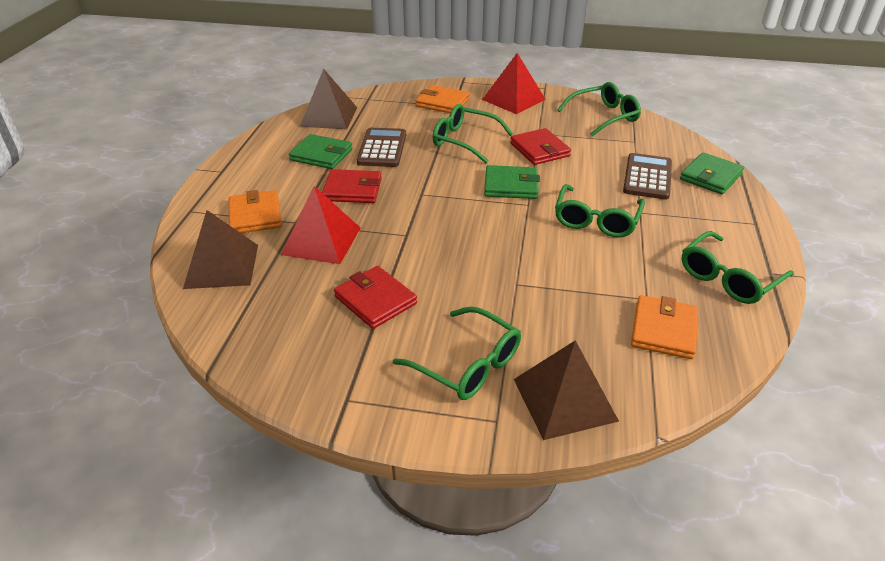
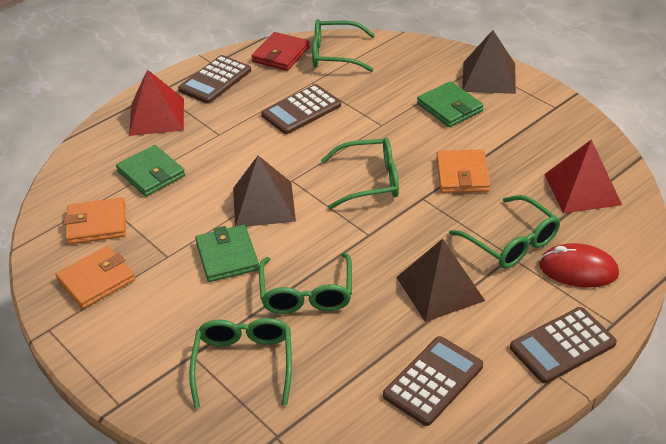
brown calculator: [357,128,406,167] [623,153,672,200] = 2 -> [178,55,251,104] [261,84,341,134] [383,336,483,426] [510,307,617,384] = 4
red mouse: none = 0 -> [539,243,619,288] = 1
red wallet: [322,169,382,203] [334,266,417,329] [510,128,571,165] = 3 -> [252,32,310,71] = 1

